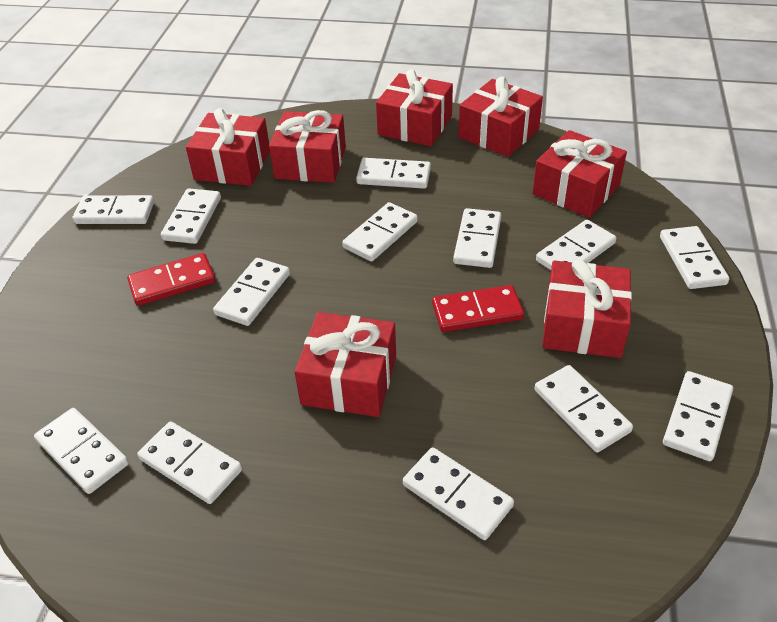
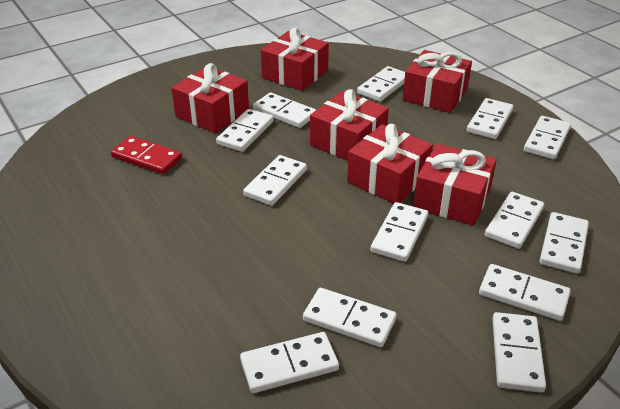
red domino: [127,253,215,306] [432,285,524,332] = 2 -> [111,136,182,174] = 1
red gift: [186,108,270,186] [269,110,346,183] [295,312,396,417] [376,69,453,146] [458,77,543,157] [533,130,627,218] [542,259,632,358] = 7 -> [171,63,249,133] [261,27,329,91] [310,89,389,160] [347,124,433,203] [403,50,472,113] [413,143,497,226] = 6

